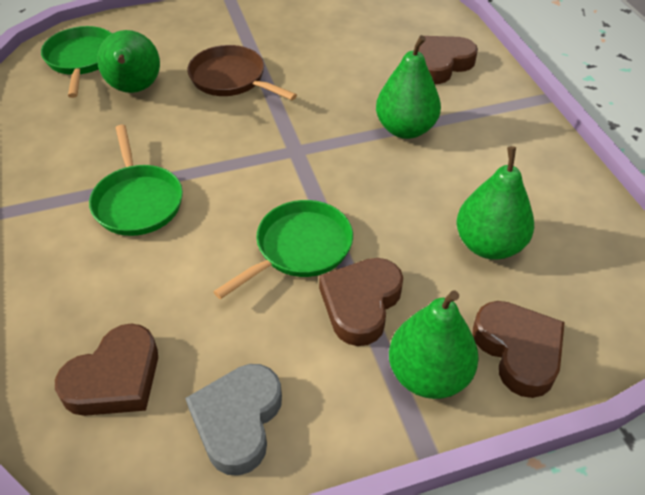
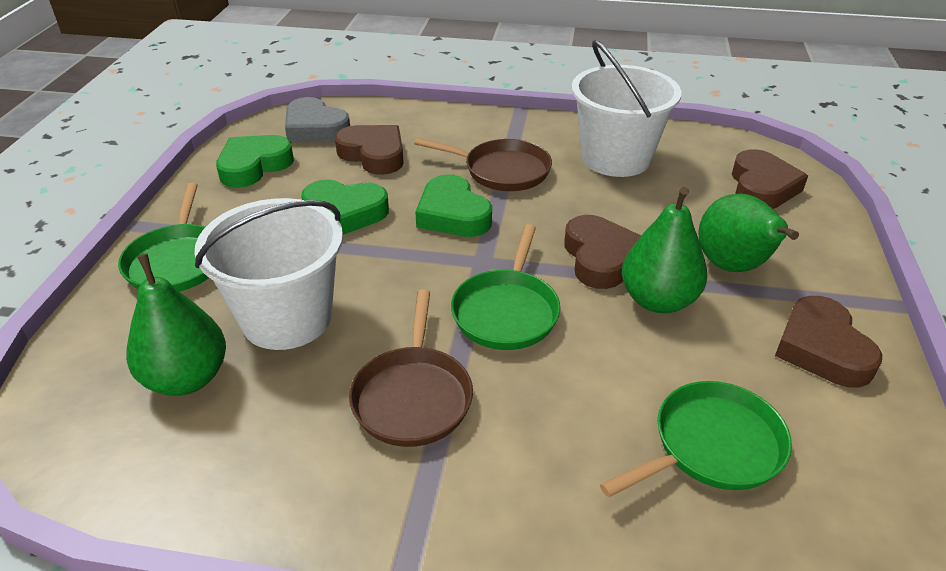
brown pan: [188,45,297,100] = 1 -> [349,289,473,447] [414,138,552,191] = 2
green heart: none = 0 -> [216,135,294,188] [301,180,389,235] [415,174,492,237] = 3
green pear: [97,30,160,93] [376,35,441,139] [389,290,479,399] [456,146,534,260] = 4 -> [126,253,226,396] [621,187,707,313] [699,194,799,272] = 3
white bucket: none = 0 -> [195,198,343,350] [571,40,681,177] = 2

